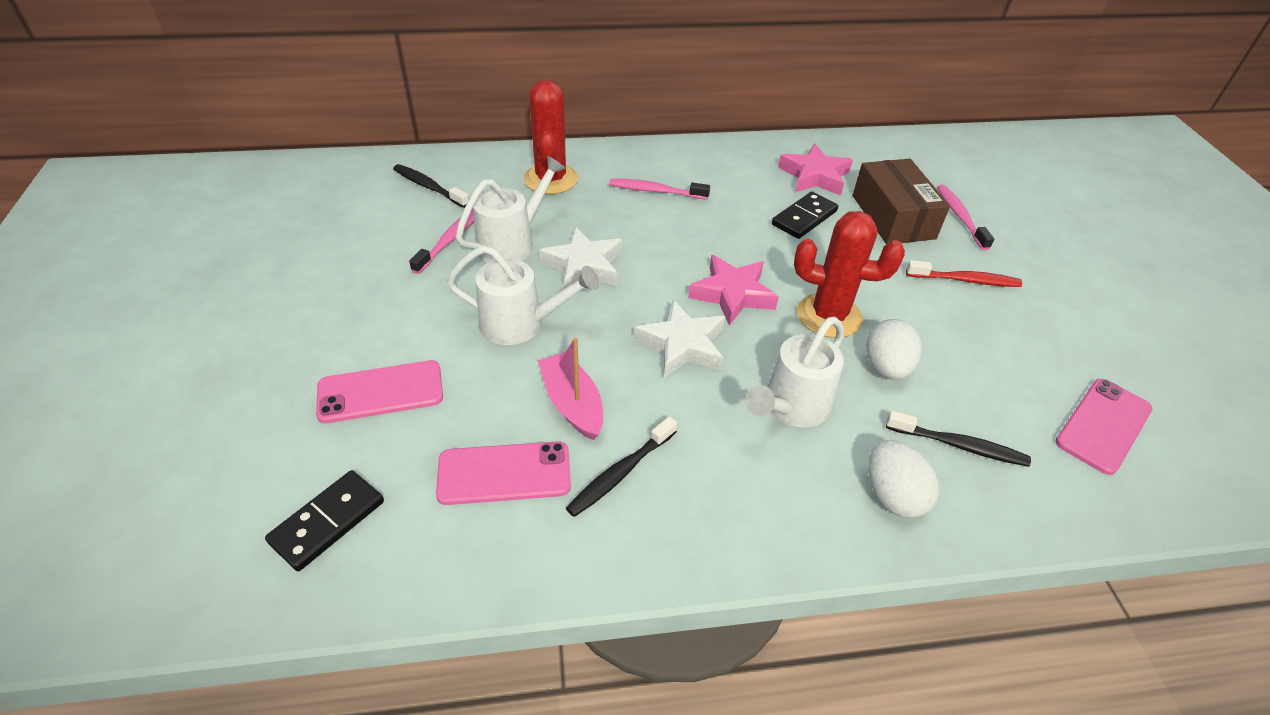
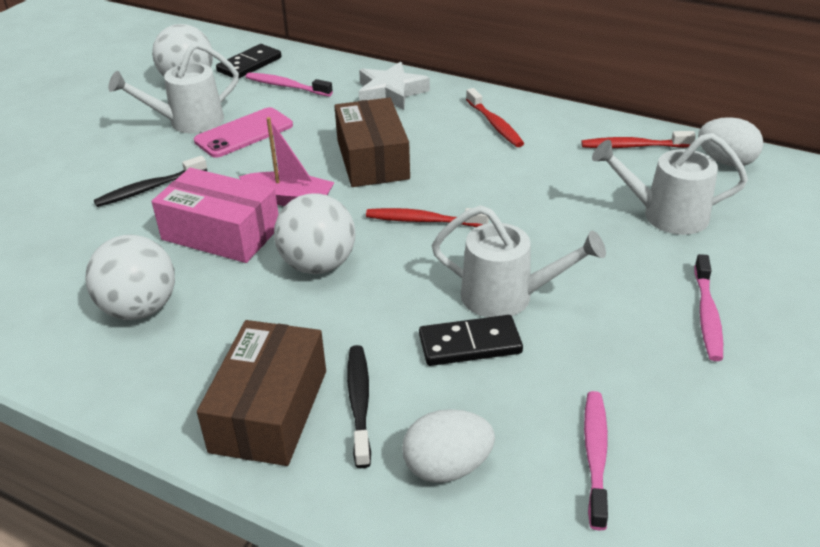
black toothbrush: [393,164,469,208] [566,416,677,517] [886,411,1031,467] = 3 -> [94,156,207,207] [347,345,371,468] = 2
brown box: [853,159,950,245] = 1 -> [197,320,326,466] [335,97,410,187] = 2
pink box: none = 0 -> [152,168,279,263] = 1
pink phone: [316,360,443,423] [436,441,571,505] [1055,379,1153,475] = 3 -> [194,107,293,158] = 1
pink star: [688,255,779,326] [778,144,853,196] = 2 -> none = 0
red cactus: [524,80,578,194] [794,211,905,338] = 2 -> none = 0
red toothbrush: [906,260,1022,287] = 1 -> [366,208,489,227] [466,88,524,147] [581,131,696,148] = 3
white ball: none = 0 -> [85,235,175,320] [152,24,213,76] [274,193,355,274] = 3
white star: [539,227,622,288] [634,300,725,378] = 2 -> [359,62,430,110] = 1

